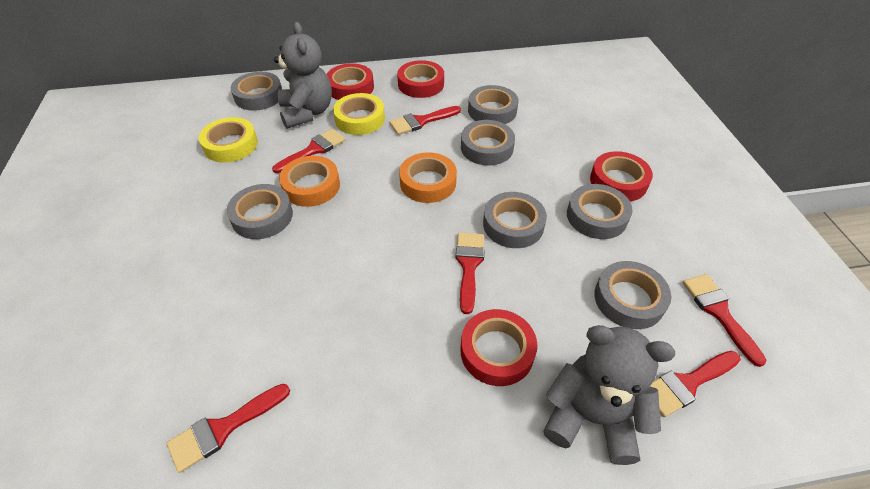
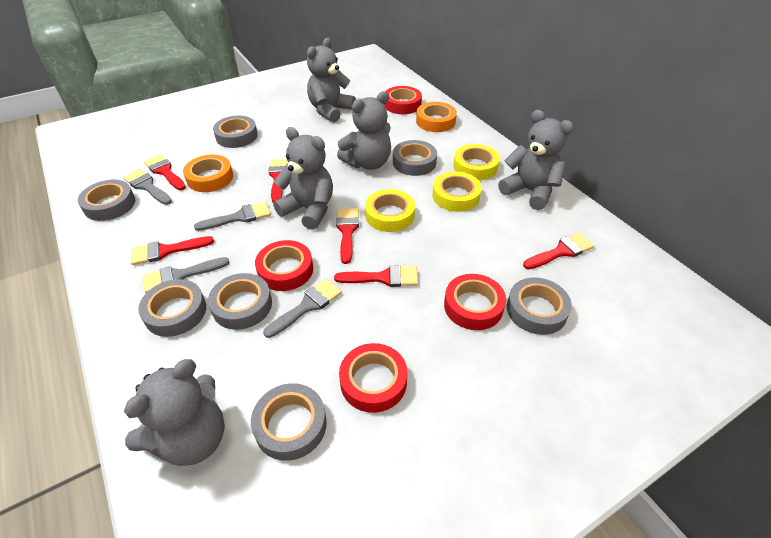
grey brush: none = 0 -> [123,169,172,205] [142,257,229,293] [194,202,271,231] [263,279,342,338] = 4
grey teddy bear: [274,22,332,129] [543,325,675,465] = 2 -> [124,359,225,466] [273,127,333,230] [307,38,356,122] [337,91,391,170] [498,110,574,210] = 5
yellow tape: [199,117,258,163] [333,93,385,135] = 2 -> [365,189,415,232] [433,172,482,212] [453,144,500,180] = 3

